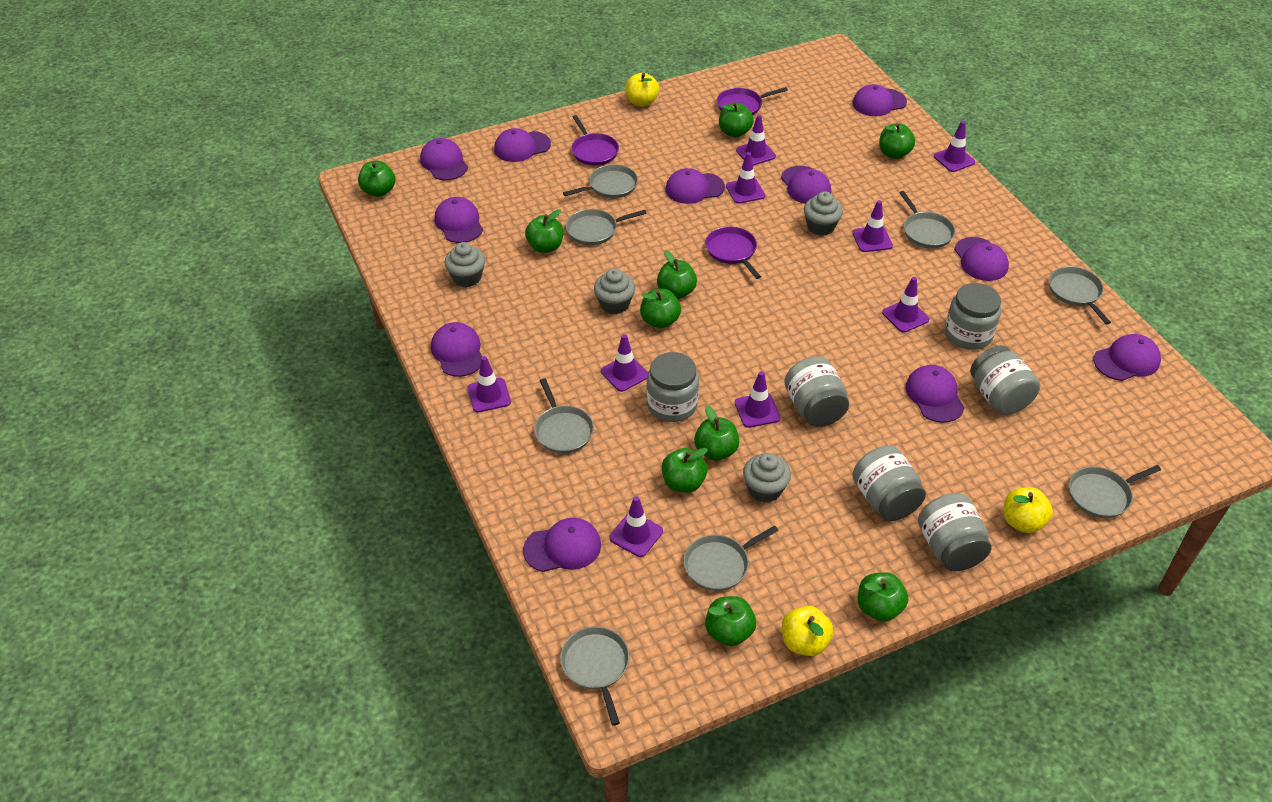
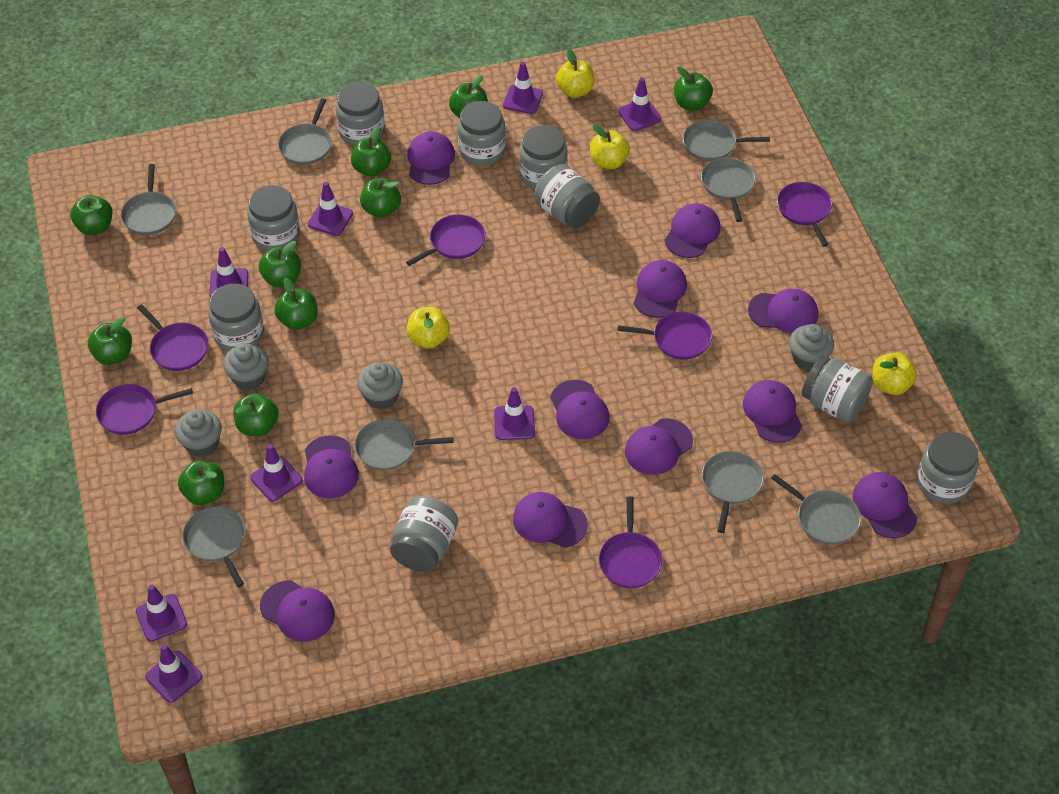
grey jar: [646,352,699,422] [784,357,849,427] [852,446,926,521] [918,493,992,571] [945,283,1001,350] [970,345,1041,415] = 6 -> [208,284,264,351] [247,185,300,251] [336,82,385,146] [390,496,458,572] [458,101,506,166] [519,125,568,189] [534,164,600,228] [802,356,873,422] [917,432,979,504] = 9
purple pan: [571,115,619,166] [705,227,761,279] [717,87,788,115] = 3 -> [96,384,193,435] [137,304,208,371] [406,215,486,266] [599,496,662,588] [618,312,712,360] [777,182,832,247] = 6
purple traffic cone: [467,356,511,412] [601,334,648,392] [609,496,663,557] [726,152,765,204] [735,371,781,428] [736,115,776,166] [852,200,893,252] [882,277,929,333] [934,121,975,172] = 9 -> [136,584,187,642] [145,644,202,703] [210,247,248,298] [250,444,303,501] [308,182,353,236] [494,387,535,440] [503,62,543,114] [618,78,662,131] = 8
yellow apple: [625,73,659,107] [782,606,833,656] [1004,487,1053,533] = 3 -> [407,307,450,349] [556,49,594,98] [590,125,630,169] [872,353,917,395] = 4

